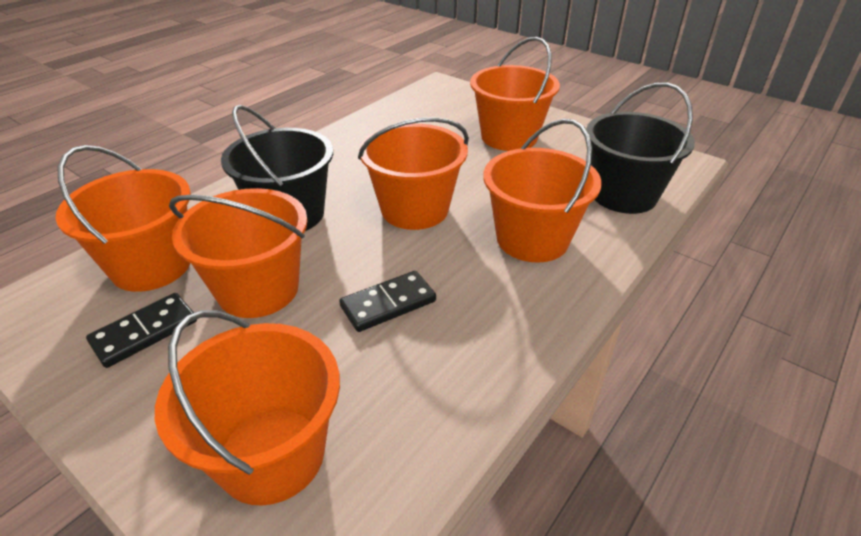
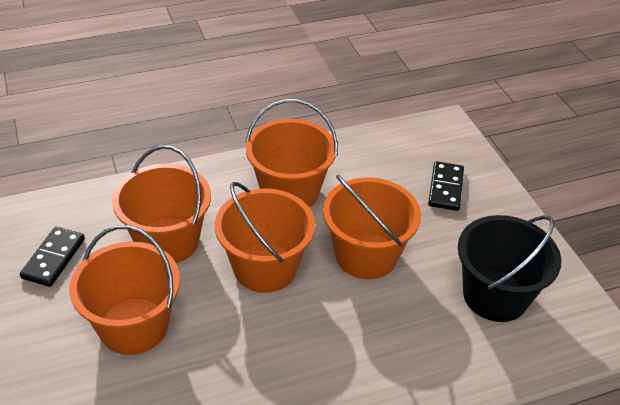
black bucket: [221,105,333,231] [586,82,695,214] = 2 -> [458,215,561,322] = 1
orange bucket: [55,145,191,292] [155,310,340,506] [169,188,308,318] [358,117,469,230] [470,37,560,151] [483,119,602,263] = 6 -> [69,225,180,355] [112,145,211,263] [215,182,315,293] [246,99,338,207] [323,174,421,279] = 5

